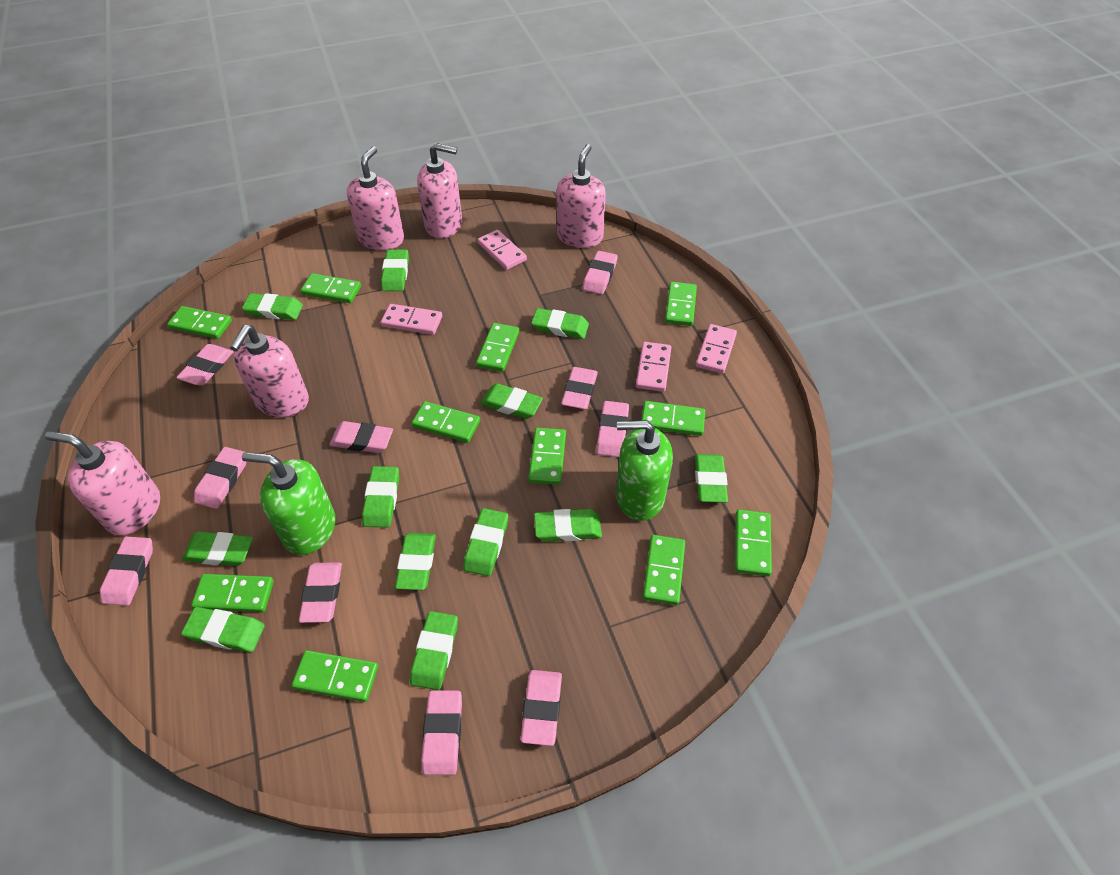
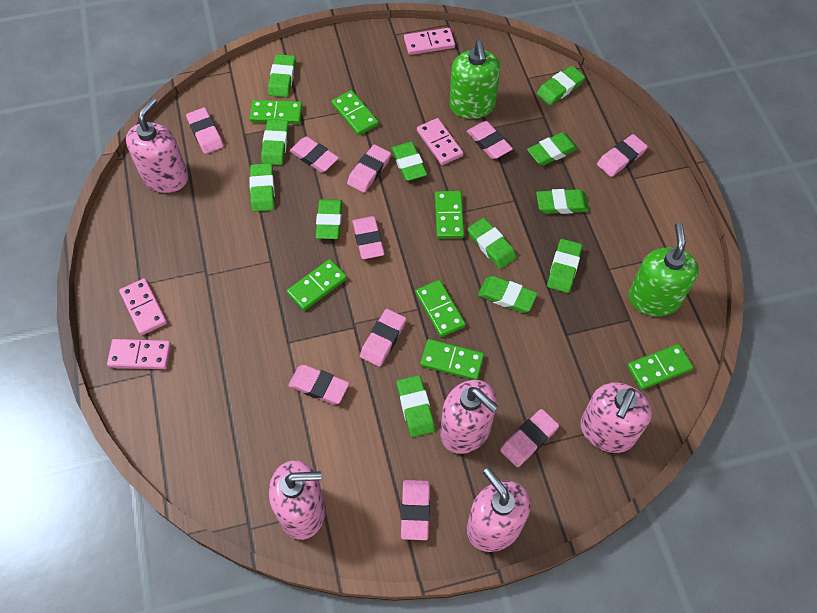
green domino: [167,306,232,339] [191,574,274,612] [291,650,378,702] [300,273,361,303] [412,401,480,443] [476,323,519,372] [528,428,566,485] [641,401,705,436] [643,535,685,605] [665,282,697,326] [735,509,772,576] = 11 -> [249,100,303,124] [287,259,347,311] [331,90,379,135] [415,280,466,337] [420,339,484,380] [435,191,464,239] [627,344,693,390] = 7

